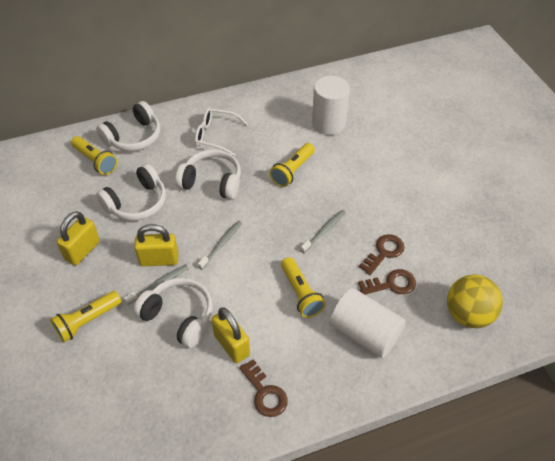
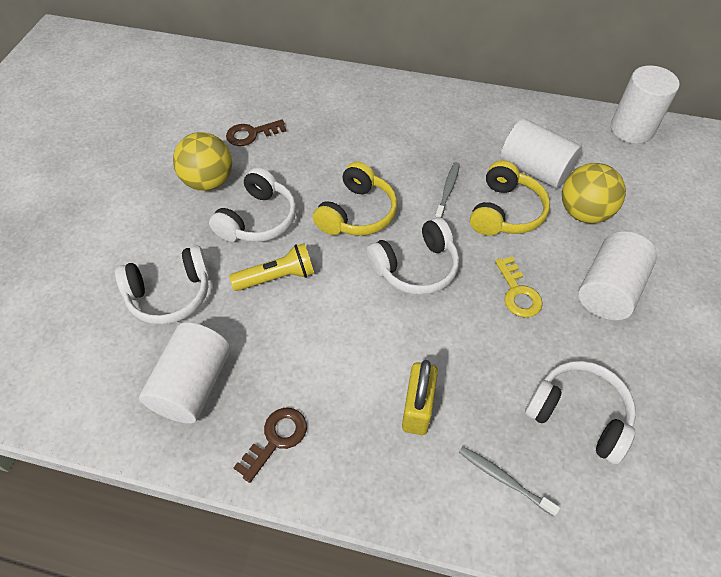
brown key: [239,359,288,417] [358,269,416,295] [359,234,405,275] = 3 -> [226,119,286,146] [234,408,307,483] = 2
grey toothbrush: [124,264,188,305] [198,221,242,269] [300,210,346,253] = 3 -> [435,162,460,218] [459,446,560,516] = 2
white cylinder: [312,76,350,135] [329,288,406,358] = 2 -> [139,322,231,424] [500,118,582,188] [578,231,657,320] [611,65,680,144] = 4
white glasses: [195,108,248,156] = 1 -> none = 0
yellow ball: [447,275,503,328] = 1 -> [173,132,232,191] [562,163,626,223] = 2
yellow flashlight: [50,291,122,343] [71,136,117,175] [270,143,315,187] [281,257,325,318] = 4 -> [229,243,314,291] = 1
yellow headphones: none = 0 -> [313,162,397,236] [470,160,550,236] = 2
yellow key: none = 0 -> [495,256,543,318] = 1
yellow padlock: [57,211,100,266] [134,224,179,266] [211,307,250,363] = 3 -> [402,360,438,435] = 1

